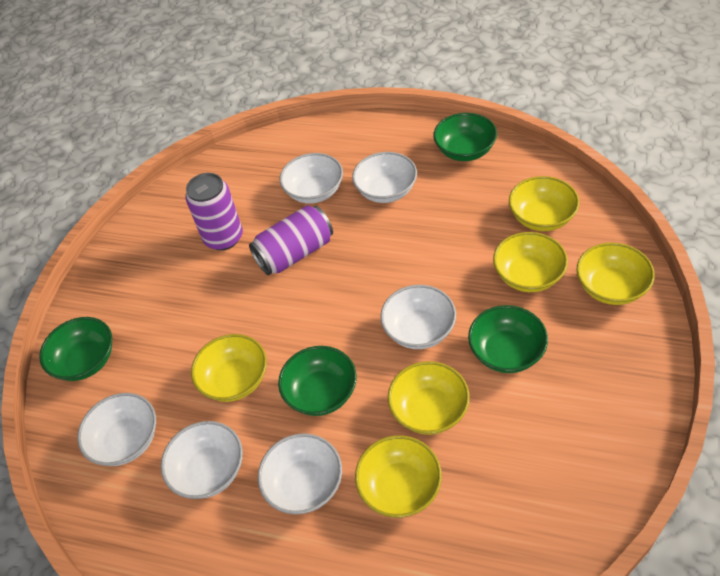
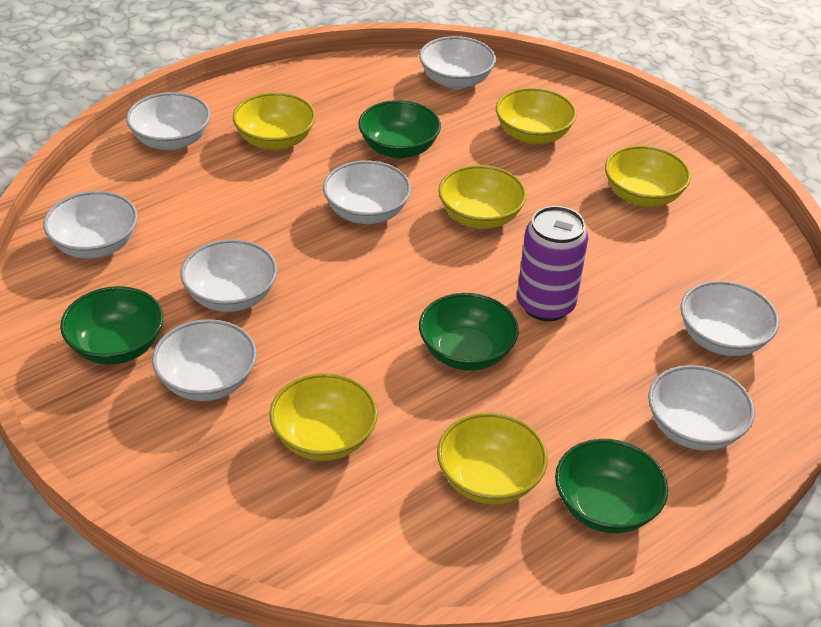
purple can: [185,173,243,250] [249,205,333,275] = 2 -> [517,206,588,321] = 1
white bowl: [77,393,156,466] [161,421,243,499] [258,433,342,514] [280,153,343,204] [352,152,417,203] [380,285,456,349] = 6 -> [43,191,138,259] [126,92,211,150] [152,319,257,401] [180,239,277,312] [323,160,411,224] [419,36,496,89] [648,365,755,451] [680,281,779,356] = 8

